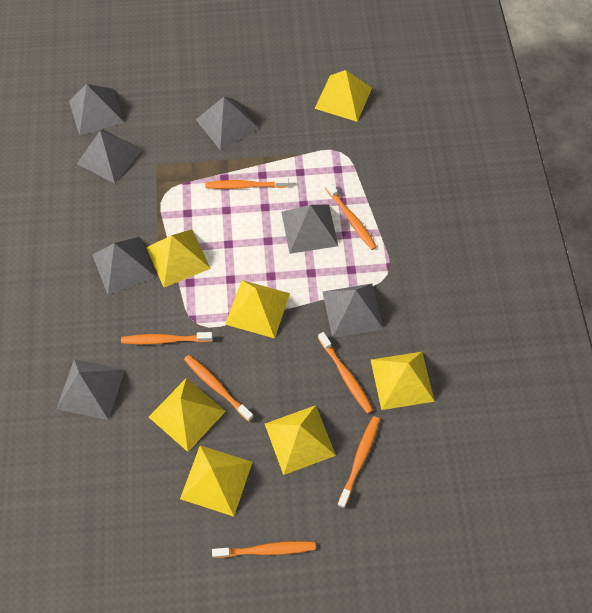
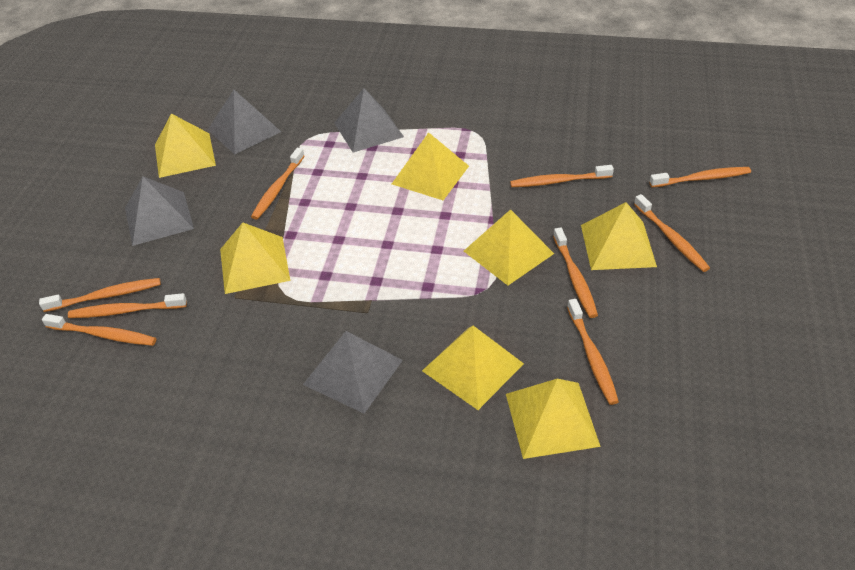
grey pyramid: [57,359,125,420] [69,84,124,136] [77,130,142,184] [92,237,156,295] [196,97,259,150] [281,204,338,254] [322,284,383,338] = 7 -> [125,176,194,246] [208,90,281,154] [303,331,403,414] [334,88,404,152] = 4
orange toothbrush: [121,332,213,344] [184,355,254,422] [205,178,289,189] [212,541,316,558] [318,332,373,414] [325,181,377,250] [338,416,380,508] = 7 -> [39,278,161,312] [42,314,156,346] [68,293,187,318] [251,148,304,219] [510,165,614,187] [553,227,598,318] [567,299,619,405] [634,194,710,272] [649,167,751,187] = 9

